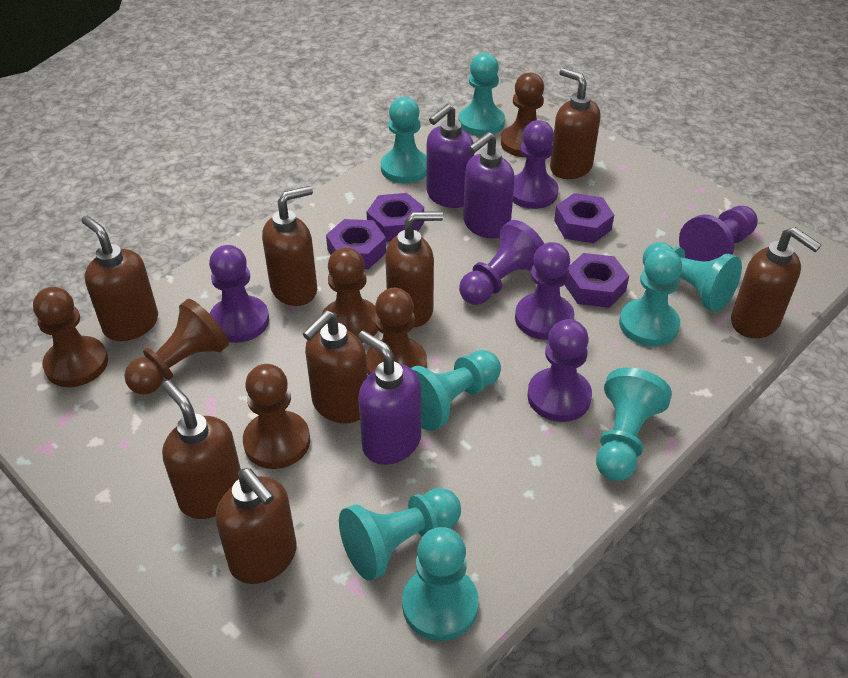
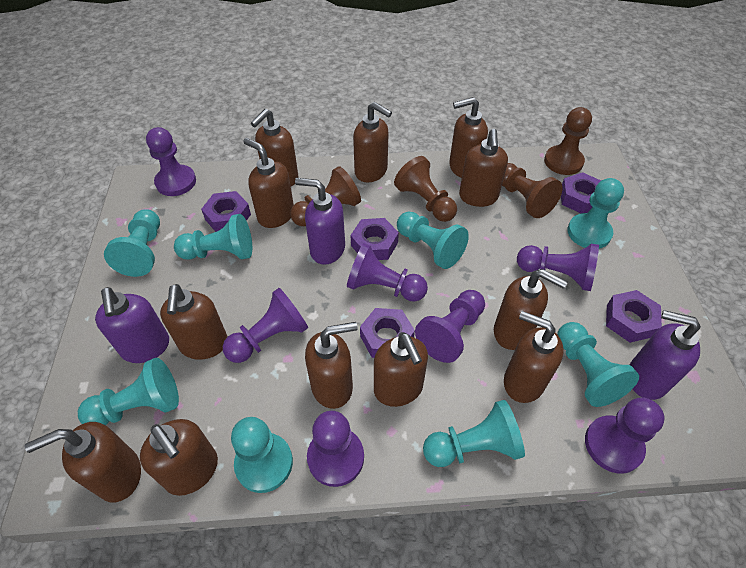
brown pawn: [33,287,108,387] [124,299,229,395] [243,364,310,469] [322,247,378,343] [366,288,427,375] [501,72,544,157] = 6 -> [290,166,361,226] [394,156,457,222] [502,163,563,218] [544,107,592,175] = 4
brown soap dispenser: [81,216,158,341] [162,380,241,519] [216,468,297,584] [262,186,317,306] [303,310,368,423] [385,211,443,327] [550,68,600,179] [731,227,821,338] = 8 -> [24,422,141,502] [140,419,218,496] [160,284,228,360] [243,138,294,228] [251,109,298,186] [305,322,357,409] [353,102,392,182] [374,332,428,407] [449,97,488,178] [459,129,508,207] [494,269,568,350] [504,311,564,403] = 12
purple nut: [326,219,386,269] [367,193,424,242] [554,193,614,243] [565,253,629,308] = 4 -> [201,191,251,232] [350,218,399,260] [360,308,415,358] [561,172,601,213] [606,290,662,343] = 5
purple pawn: [209,245,269,343] [459,220,544,305] [513,120,558,209] [515,242,575,340] [527,319,592,422] [679,206,758,262] = 6 -> [146,127,196,196] [223,288,308,363] [307,411,364,487] [347,243,428,302] [415,290,485,363] [517,244,599,291] [585,397,665,474] = 7

